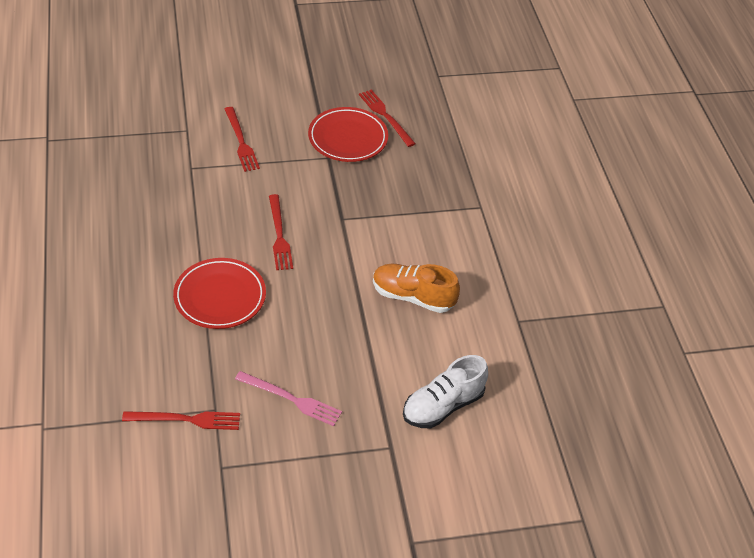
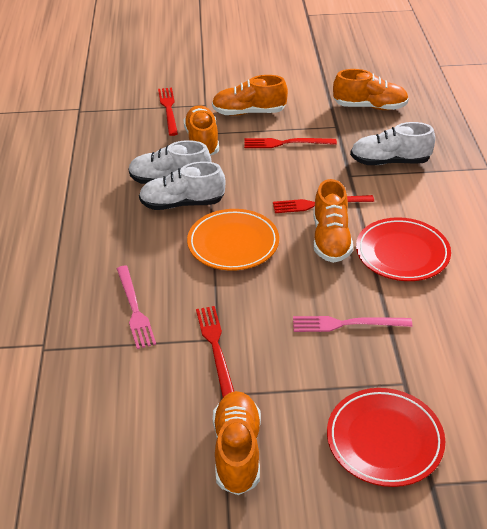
orange plate: none = 0 -> [187,209,279,271] = 1
orange shoe: [373,264,460,313] = 1 -> [184,105,219,156] [212,75,288,116] [213,391,261,495] [314,179,353,263] [333,69,409,110] = 5
pink fork: [235,371,342,426] = 1 -> [117,266,156,349] [293,316,412,332] = 2
white shoe: [403,355,488,428] = 1 -> [128,140,211,184] [139,161,225,210] [350,122,435,165] = 3

